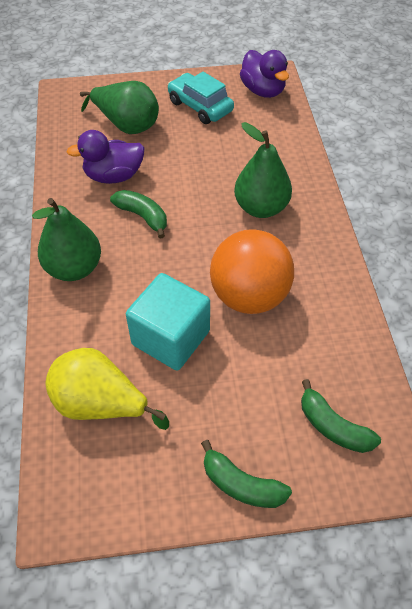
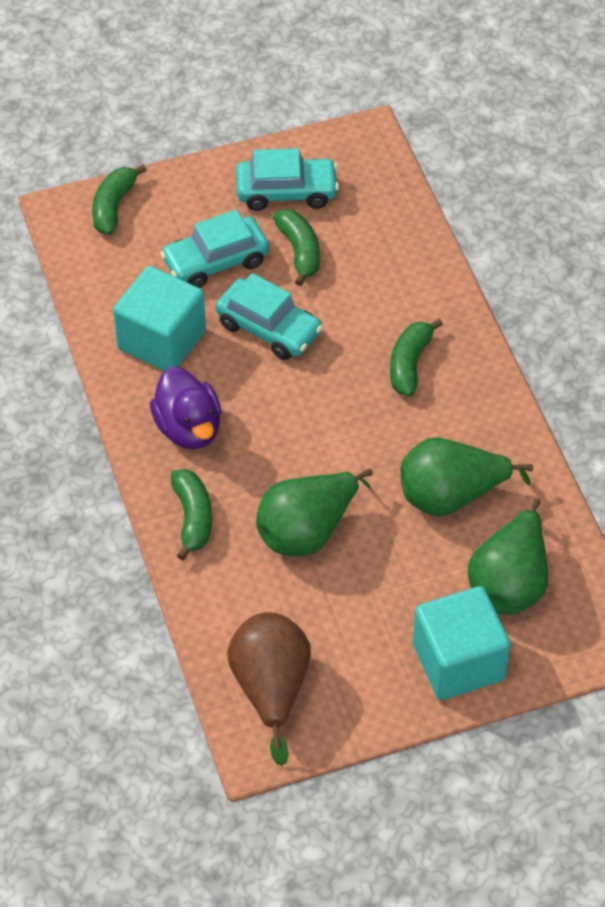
brown pear: none = 0 -> [227,612,311,766] = 1
green banana: [110,190,167,239] [201,440,292,508] [301,379,381,453] = 3 -> [92,164,147,235] [170,469,212,560] [273,209,320,286] [390,318,443,396] = 4
orange ball: [210,229,294,314] = 1 -> none = 0
purple duck: [67,130,145,184] [240,50,289,98] = 2 -> [150,366,221,449] = 1
turquoise car: [167,72,234,124] = 1 -> [160,209,269,288] [215,273,323,360] [236,148,339,211] = 3
turquoise cube: [126,273,210,370] = 1 -> [113,266,206,371] [413,586,511,700] = 2
yellow pear: [45,348,169,430] = 1 -> none = 0

